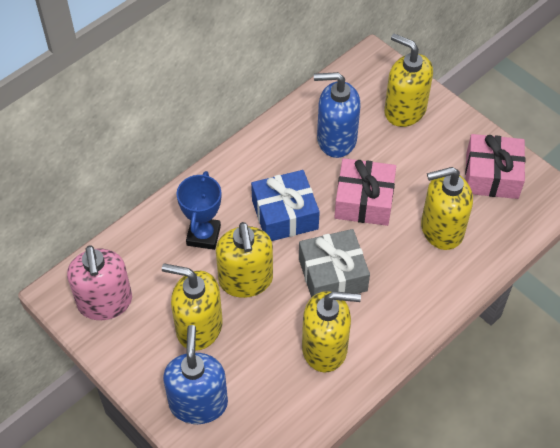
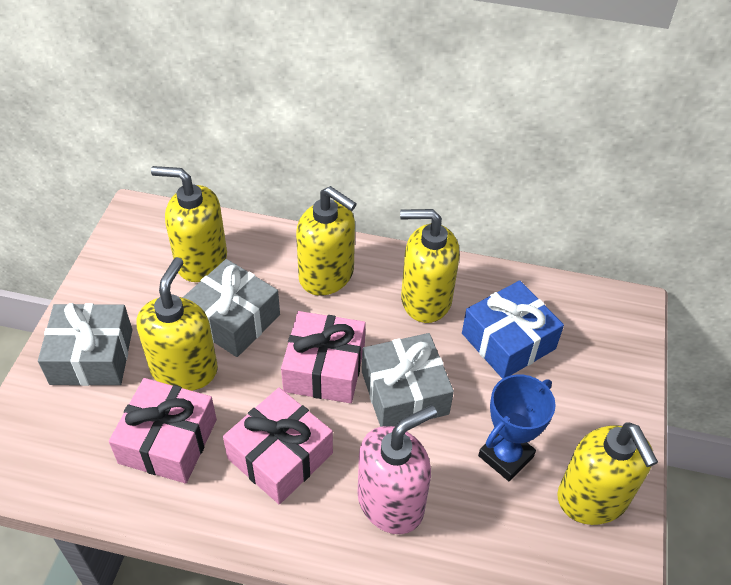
blue soap dispenser: [163,325,228,424] [314,72,361,158] = 2 -> none = 0
grey gift: [299,229,370,298] = 1 -> [38,303,132,386] [182,259,280,357] [362,333,454,427] = 3
pink gift: [334,158,396,226] [465,134,526,199] = 2 -> [109,378,217,484] [223,388,333,504] [281,311,366,403] = 3

